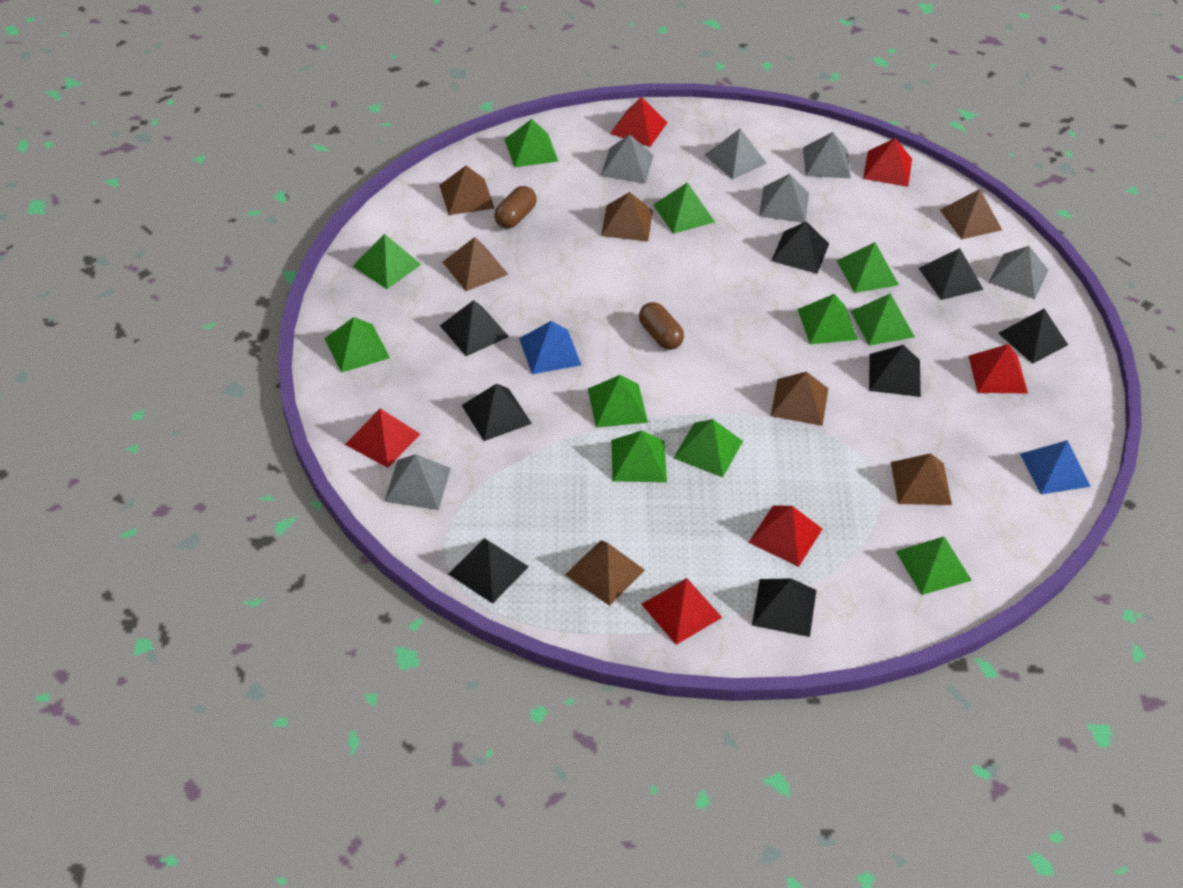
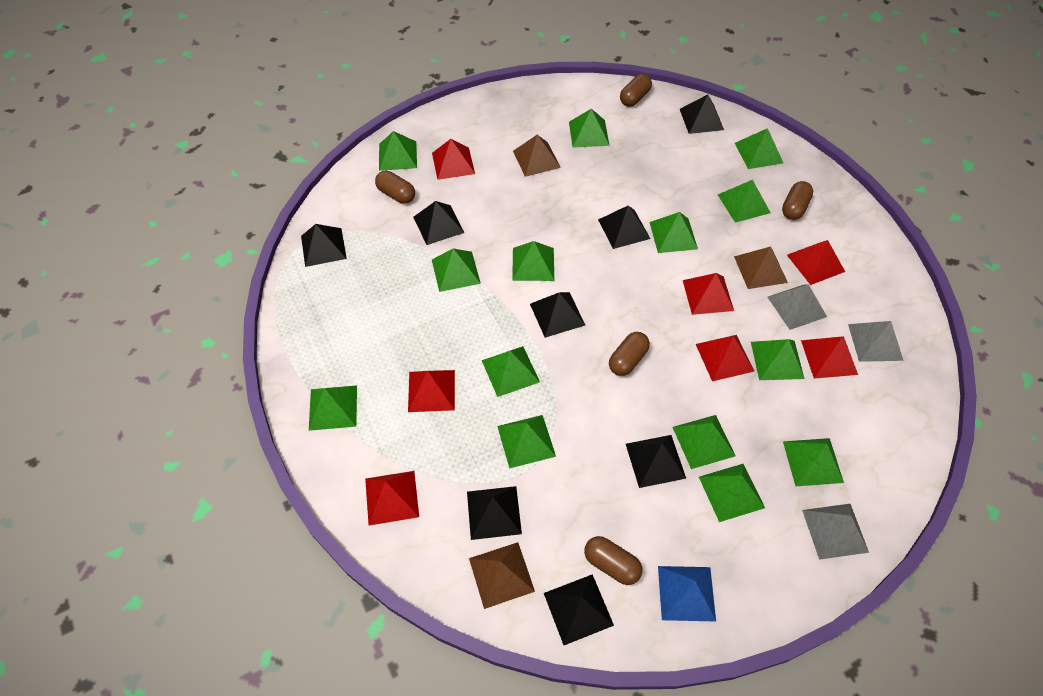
blue pyramid: [519,321,581,374] [1020,440,1091,494] = 2 -> [658,566,716,621] = 1
brown capsule: [494,186,537,228] [639,302,684,350] = 2 -> [375,171,415,204] [584,536,642,585] [609,332,650,376] [620,74,652,107] [782,181,813,220] = 5
brown pyramid: [439,166,495,215] [443,237,509,291] [565,540,645,606] [601,192,653,242] [771,372,829,426] [891,453,952,505] [940,189,1002,239] = 7 -> [469,542,535,609] [513,135,561,177] [734,246,788,289] = 3
green pyramid: [324,317,390,373] [352,234,422,289] [504,119,558,167] [588,375,648,428] [611,431,667,482] [653,182,715,234] [674,419,743,478] [798,294,858,344] [837,242,899,293] [850,293,915,346] [896,537,972,595] = 11 -> [309,385,357,431] [379,131,417,171] [432,249,481,292] [482,346,540,397] [497,415,556,469] [512,241,554,281] [569,109,610,148] [649,212,698,253] [672,415,735,469] [699,464,765,522] [718,180,771,223] [735,128,783,169] [751,339,804,380] [783,438,844,487] = 14
grey pyramid: [384,454,451,510] [601,135,654,184] [705,129,767,179] [759,174,809,223] [803,132,851,178] [989,246,1049,299] = 6 -> [768,284,827,330] [802,504,869,560] [848,321,904,362] = 3
red pyramid: [345,409,420,468] [610,97,668,147] [641,578,722,645] [748,505,822,567] [863,138,912,187] [969,344,1028,393] = 6 -> [365,471,419,526] [408,370,455,412] [432,139,475,180] [683,273,734,315] [696,335,755,381] [787,240,845,285] [801,336,858,379] = 7

